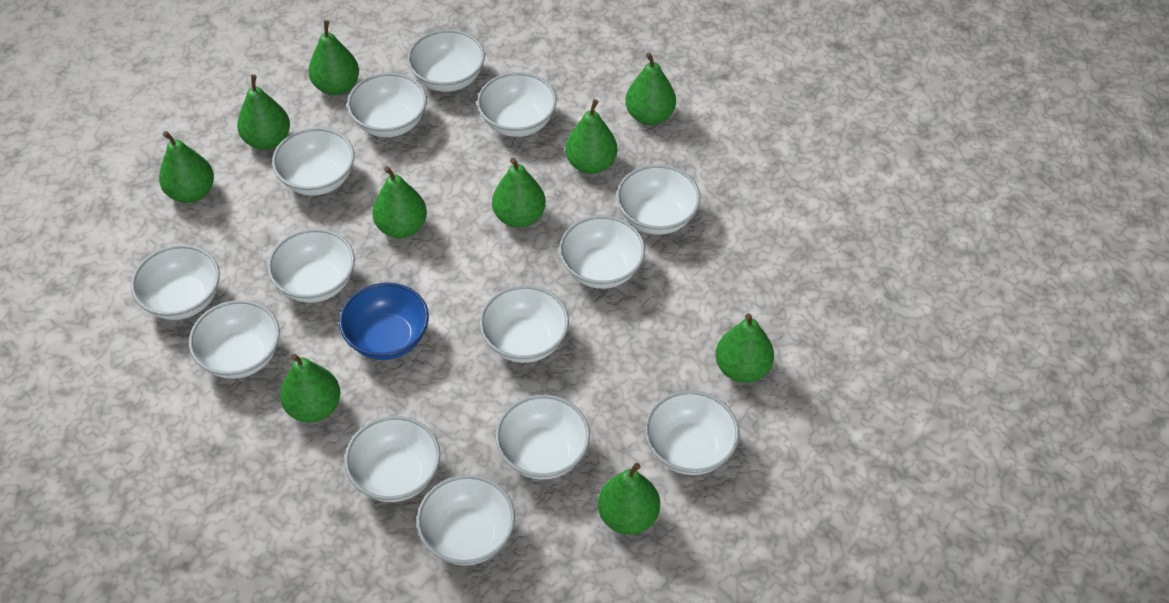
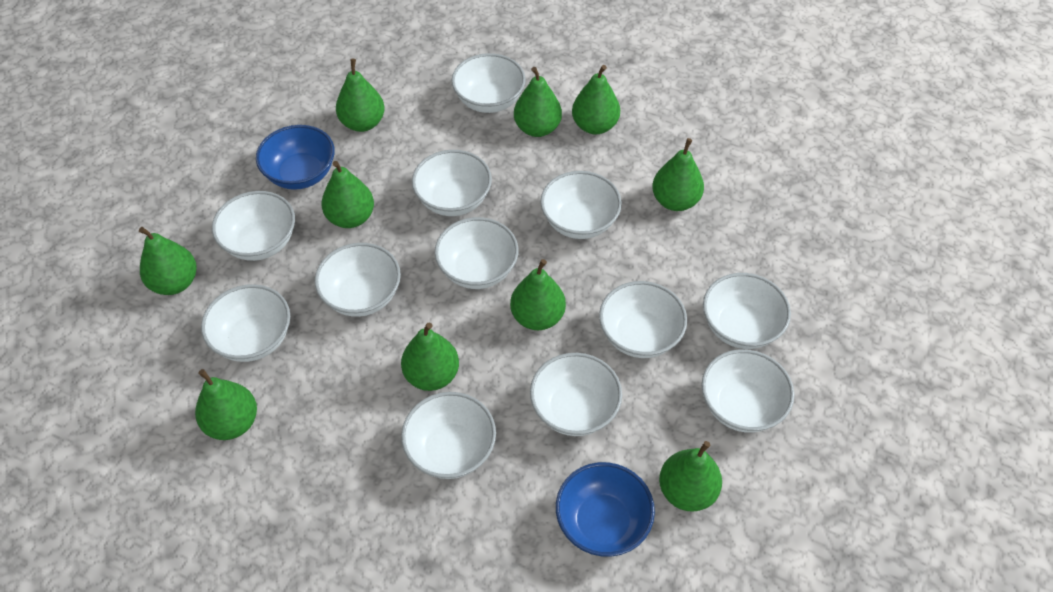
blue bowl: [339,283,429,360] = 1 -> [256,125,335,190] [556,462,655,557] = 2
white bowl: [131,245,220,320] [189,300,280,379] [267,229,355,303] [272,128,354,196] [344,416,440,502] [347,73,427,137] [407,30,485,92] [417,475,515,566] [477,72,557,137] [480,285,569,363] [496,395,590,480] [559,215,645,289] [617,164,700,235] [645,390,739,475] = 14 -> [201,284,290,362] [212,191,295,261] [315,243,401,317] [401,392,496,479] [412,150,492,216] [435,217,519,289] [452,53,526,113] [530,353,622,436] [540,171,622,239] [599,281,687,358] [701,349,794,433] [703,273,791,349] = 12

